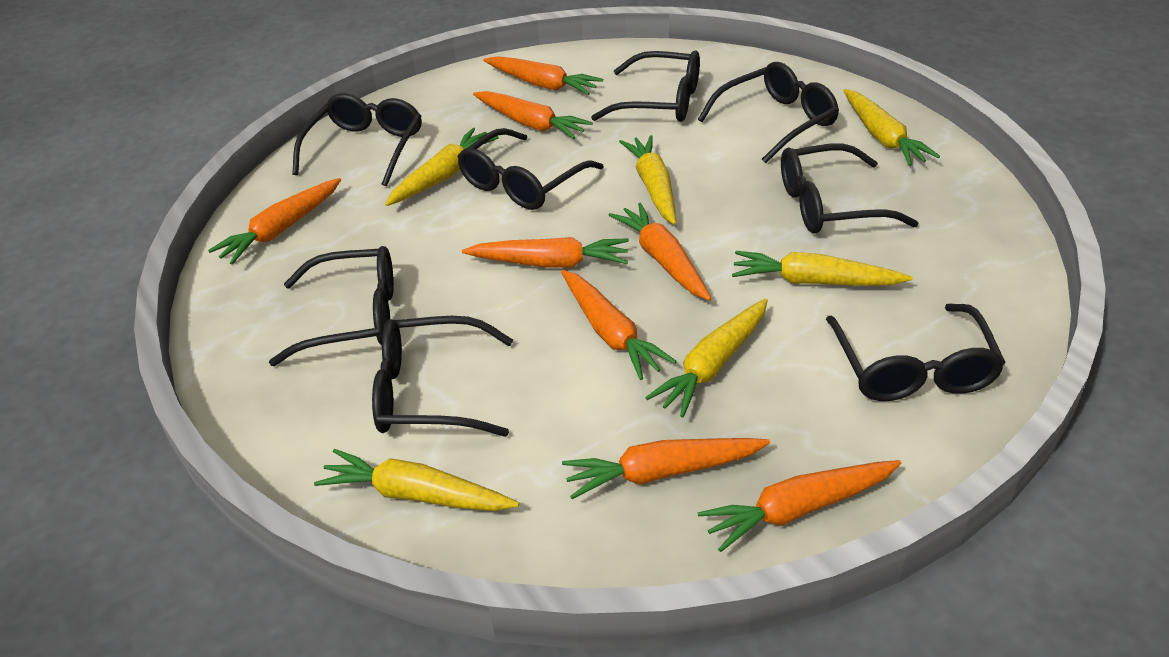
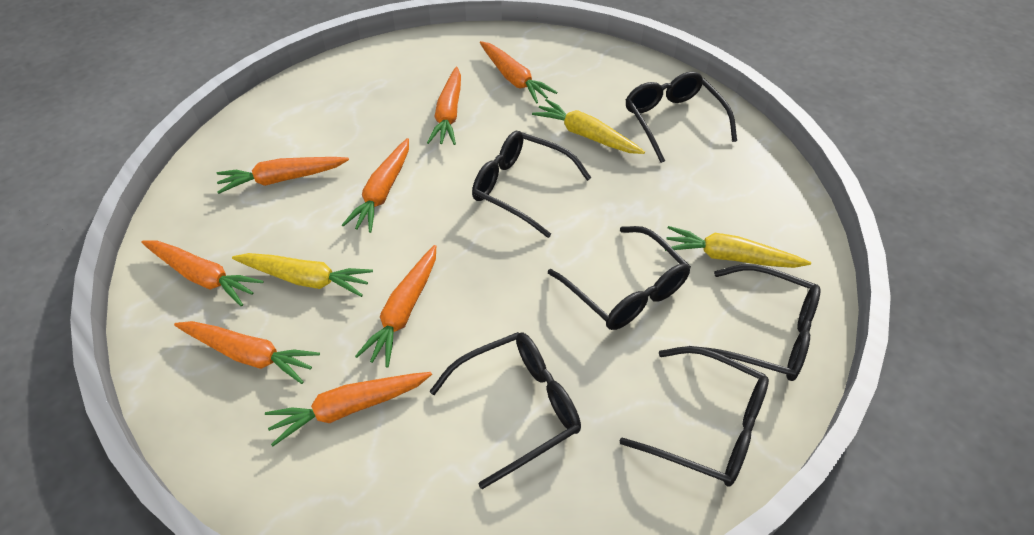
black glasses: [269,246,394,366] [292,93,421,186] [372,316,513,437] [457,128,604,210] [591,50,700,122] [698,62,839,163] [781,144,918,234] [826,304,1006,401] = 8 -> [429,332,581,489] [472,131,592,238] [548,226,691,330] [619,346,769,487] [626,71,737,163] [691,264,821,381] = 6
yellow carrot: [314,449,519,511] [385,128,499,206] [619,135,676,225] [645,299,768,417] [732,251,913,286] [843,89,940,166] = 6 -> [232,253,373,297] [532,99,645,154] [665,226,811,268] = 3

